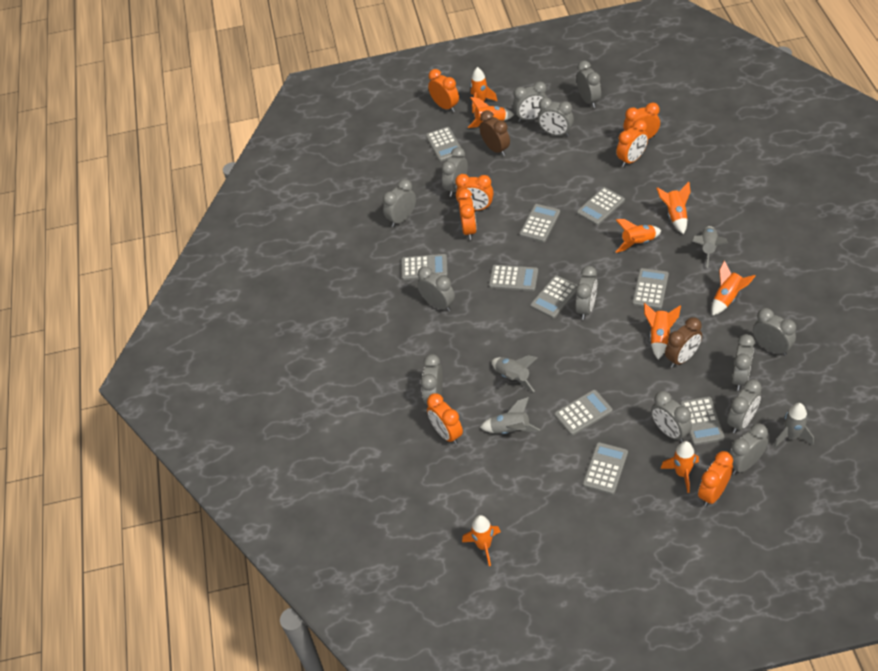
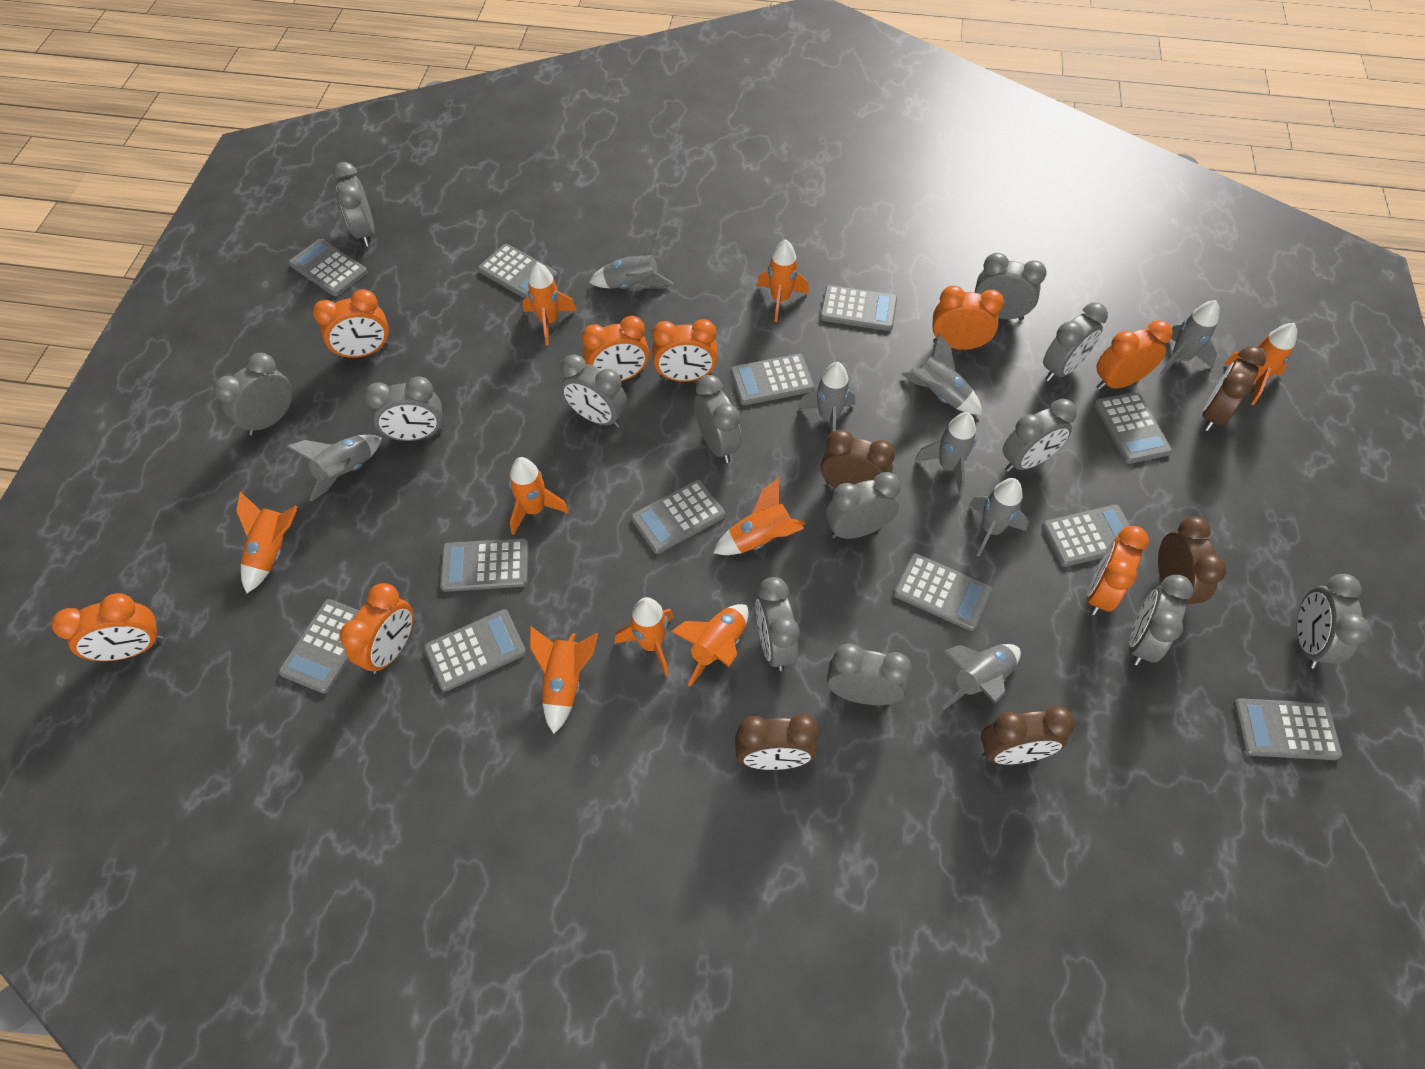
brown clock: [480,110,510,156] [665,317,702,368] = 2 -> [735,714,819,770] [821,430,895,488] [981,706,1075,764] [1158,516,1226,604] [1202,346,1266,431] = 5
grey calculator: [401,254,448,280] [426,127,461,162] [489,265,538,291] [519,204,560,242] [530,275,578,318] [554,390,613,435] [577,187,625,225] [583,442,628,494] [632,268,669,309] [680,397,725,445] = 10 -> [279,599,359,694] [289,239,367,296] [424,609,526,692] [440,538,529,592] [478,244,558,299] [631,479,725,554] [730,354,815,405] [820,285,897,331] [893,553,992,631] [1042,504,1130,567] [1094,392,1172,464] [1233,698,1342,760] = 12
grey rocket: [480,397,540,434] [492,355,538,392] [692,226,728,268] [774,403,814,447] = 4 -> [287,435,381,501] [589,233,673,289] [798,362,855,433] [902,333,982,415] [915,412,976,494] [942,644,1021,710] [969,478,1029,557] [1160,300,1219,375] = 8
orange clock: [427,393,463,445] [428,69,459,112] [456,174,494,211] [457,188,477,240] [616,120,648,167] [623,103,660,139] [698,451,733,507] = 7 -> [51,593,163,661] [313,289,389,360] [339,583,414,674] [582,316,649,381] [652,319,718,382] [932,285,1004,350] [1087,526,1149,615] [1096,320,1173,390] = 8
orange rocket: [462,515,501,566] [468,97,514,128] [470,67,497,113] [616,219,661,253] [644,303,681,359] [656,182,691,234] [660,441,699,493] [712,260,755,316] = 8 -> [236,492,298,593] [509,457,569,535] [522,262,577,345] [530,626,598,734] [614,597,674,676] [671,604,749,686] [713,478,806,555] [757,239,809,322] [1224,323,1297,405] = 9

